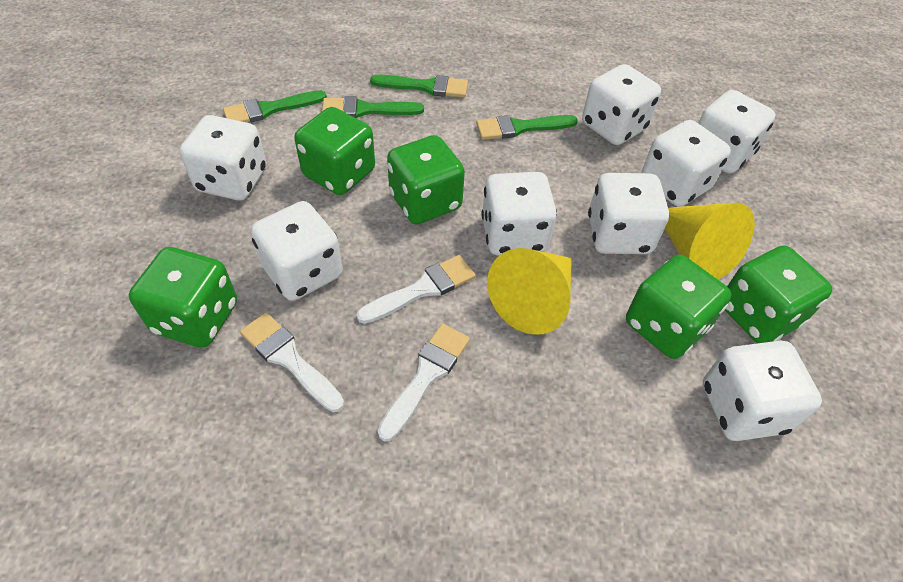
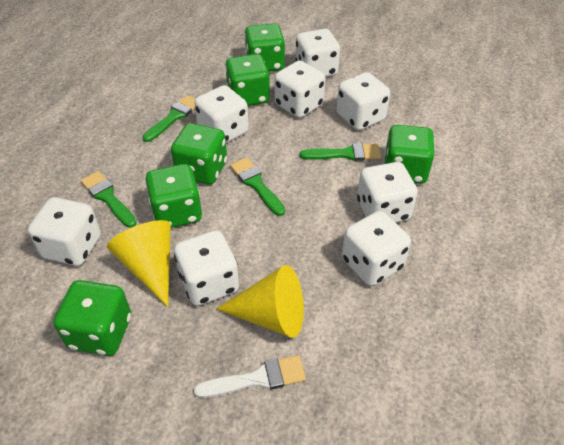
green dice: [129,247,237,348] [294,107,375,195] [387,135,465,224] [626,255,731,359] [725,245,832,343] = 5 -> [53,280,131,356] [145,164,202,228] [171,123,227,185] [225,54,270,106] [244,23,285,72] [384,125,434,184] = 6
white brush: [240,312,344,412] [356,255,475,324] [378,324,470,441] = 3 -> [194,355,306,398] = 1

